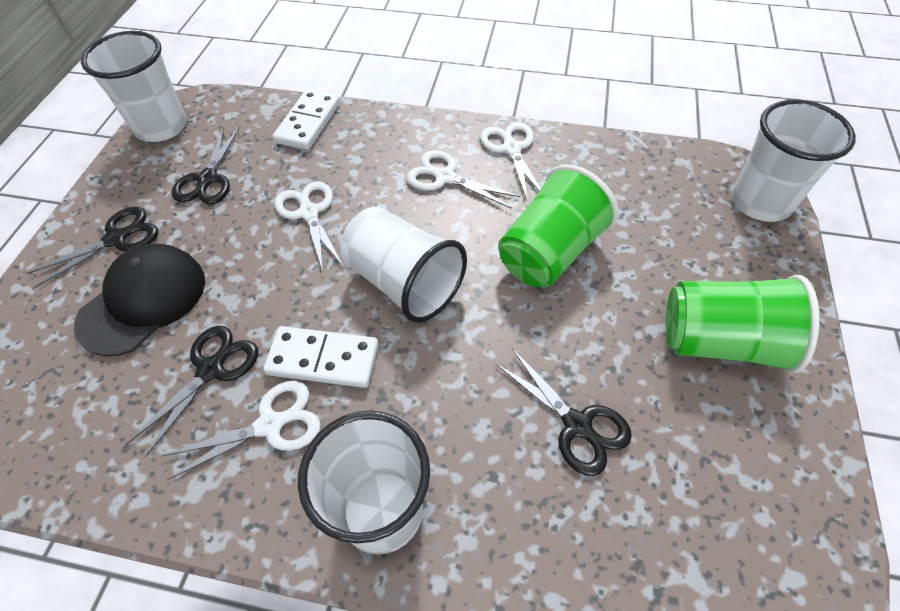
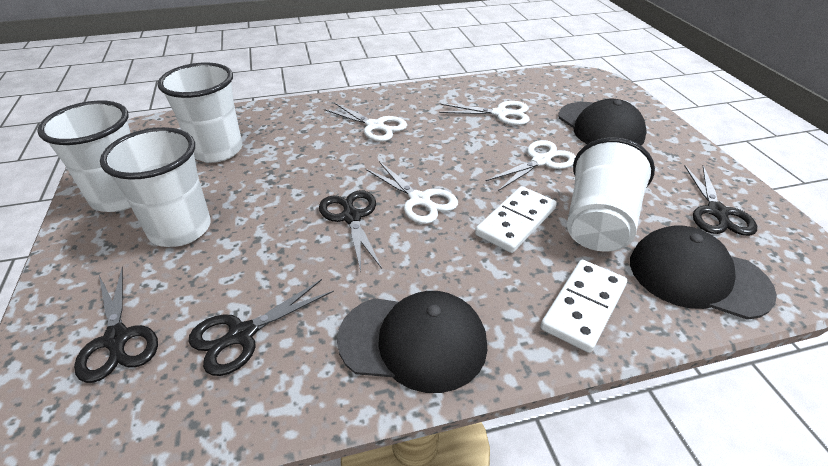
black cap: [74,244,205,357] = 1 -> [337,291,487,393] [558,99,647,146] [630,225,777,320] = 3
green cup: [498,164,619,288] [666,275,820,373] = 2 -> none = 0

